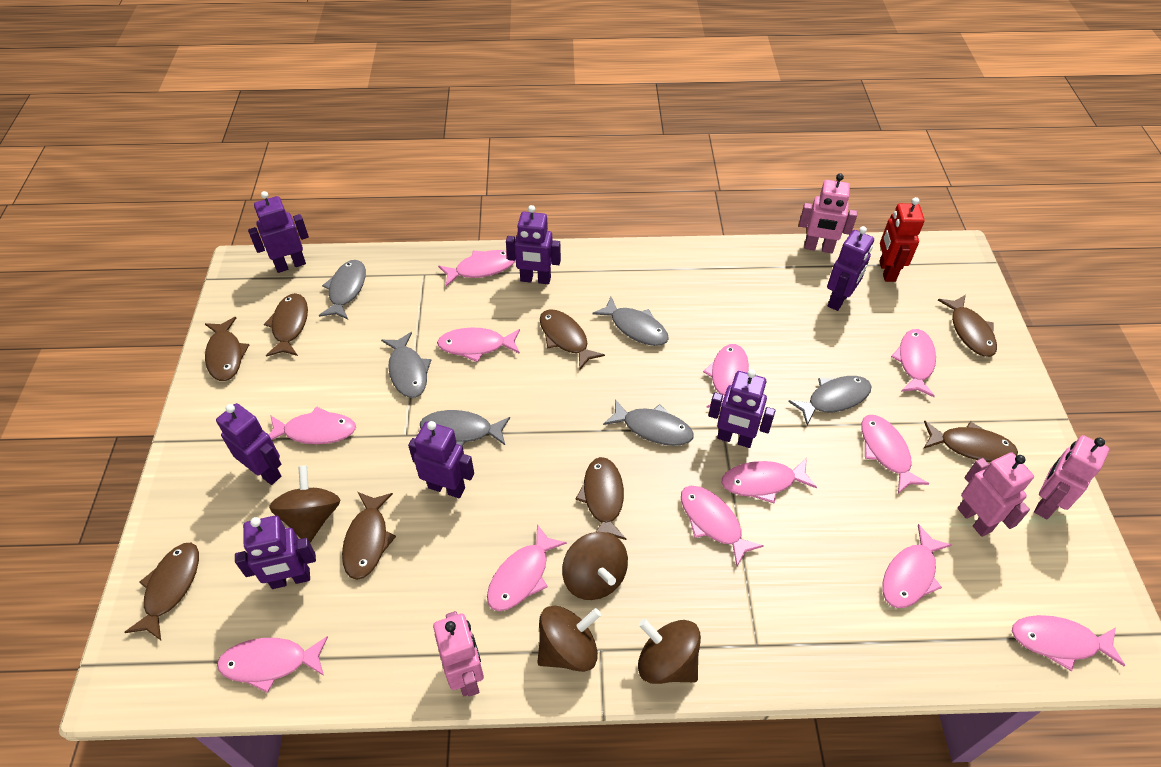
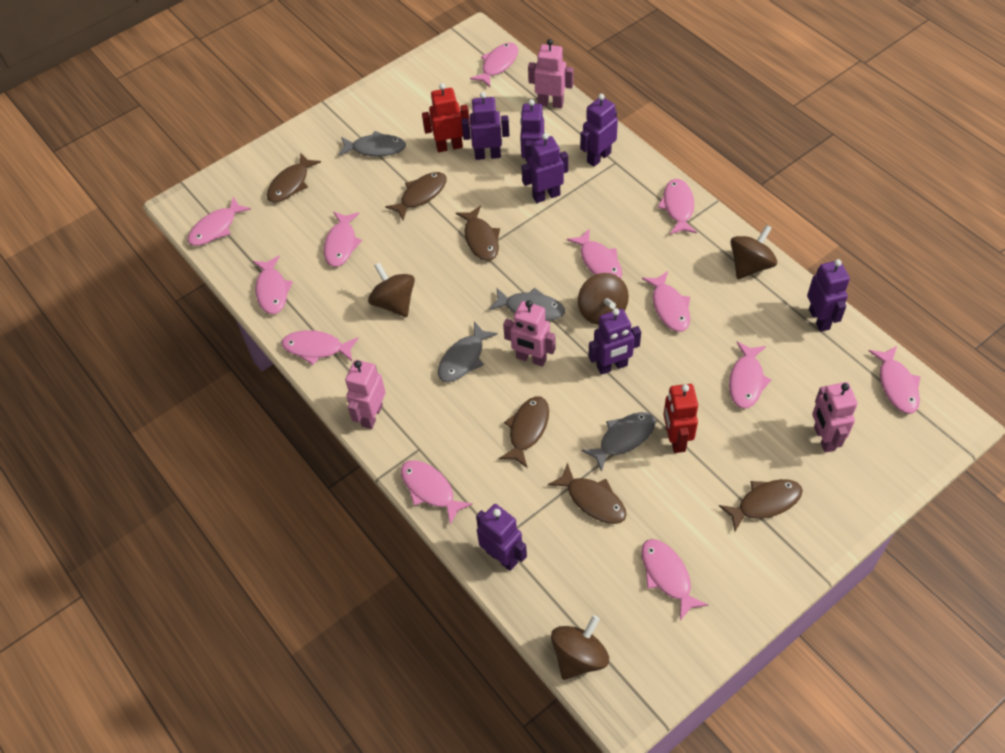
brown fish: [124,543,199,640] [205,317,249,381] [264,293,308,357] [342,492,396,580] [540,309,605,370] [575,457,626,540] [924,421,1018,462] [938,295,997,357] = 8 -> [267,153,321,203] [385,172,447,220] [456,205,500,261] [499,396,549,468] [548,463,627,524] [719,479,803,531] = 6
grey fish: [319,260,366,319] [381,332,431,398] [420,410,510,446] [592,297,669,346] [603,399,694,446] [788,376,872,425] = 6 -> [338,131,406,156] [438,321,498,382] [489,288,565,321] [581,412,656,472] = 4
red robot: [879,197,925,282] = 1 -> [422,83,470,152] [663,384,698,453] = 2

